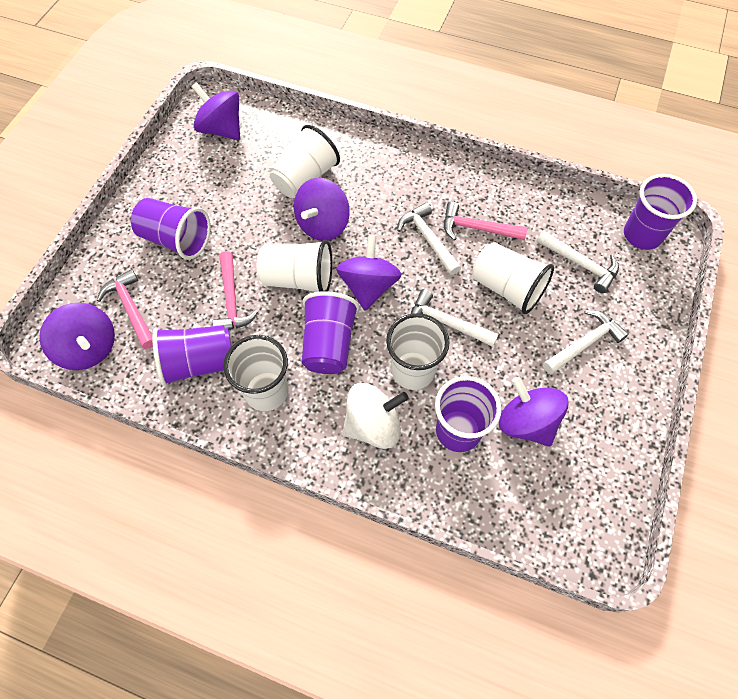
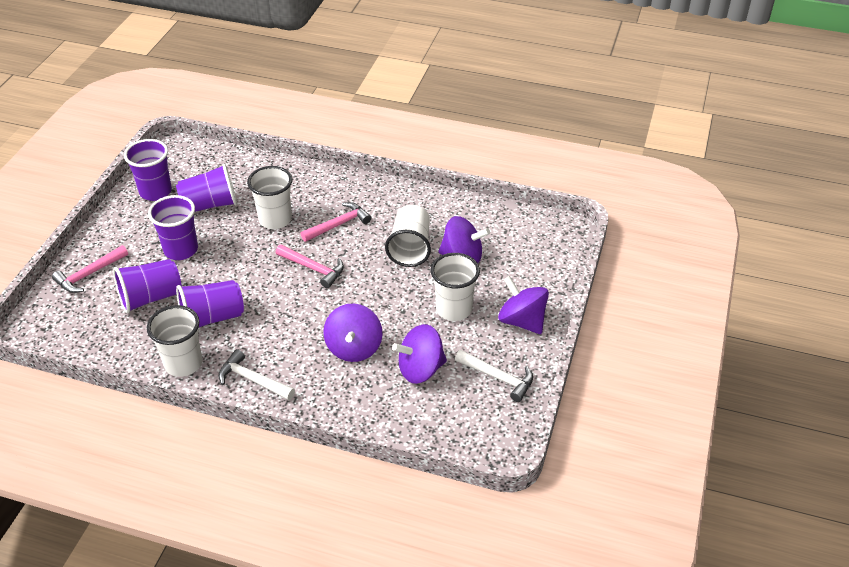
purple spinning top: [39,303,115,370] [191,82,240,140] [294,178,350,241] [336,235,402,311] [499,377,568,447] = 5 -> [323,303,382,362] [392,324,447,384] [438,216,490,263] [498,276,549,334] = 4
white cup: [223,335,288,411] [257,240,332,292] [269,125,340,198] [386,313,449,390] [472,242,554,314] = 5 -> [147,305,203,377] [247,166,292,229] [385,205,431,267] [431,253,480,321] = 4
white hammer: [397,202,461,275] [410,289,498,347] [536,230,619,293] [543,310,629,374] = 4 -> [218,349,295,400] [455,350,533,402] = 2
white spinning top: [342,383,409,449] = 1 -> none = 0

